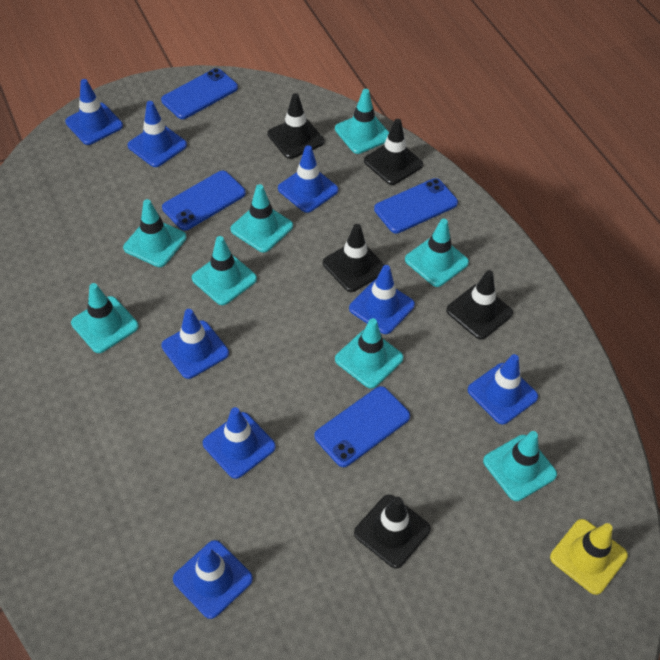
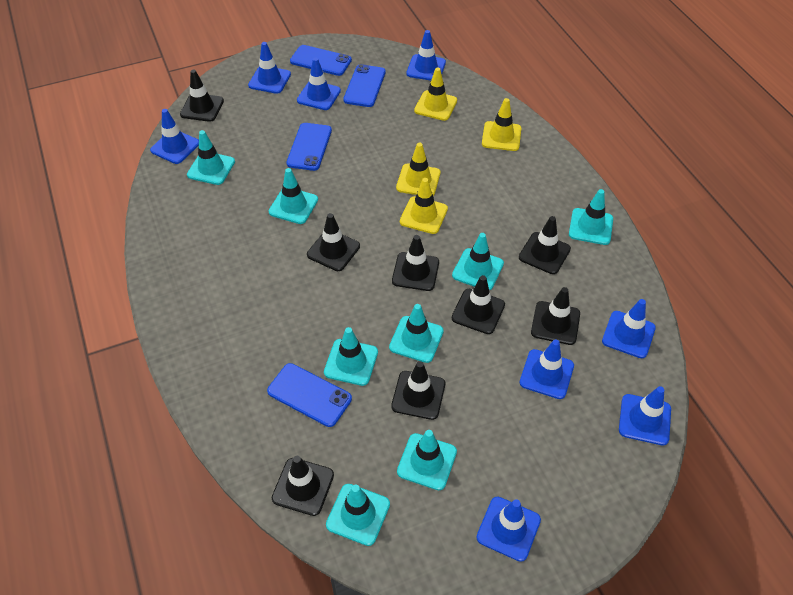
black traffic cone: [267,93,324,159] [323,224,385,292] [354,495,431,568] [364,119,423,185] [446,270,513,340] = 5 -> [180,70,224,122] [272,456,334,516] [307,213,360,271] [391,361,445,420] [392,235,439,291] [452,275,505,334] [519,216,571,274] [531,287,580,345] = 8
yellow traffic cone: [550,519,628,595] = 1 -> [396,143,440,196] [400,178,448,234] [414,68,457,121] [482,98,521,151] = 4

